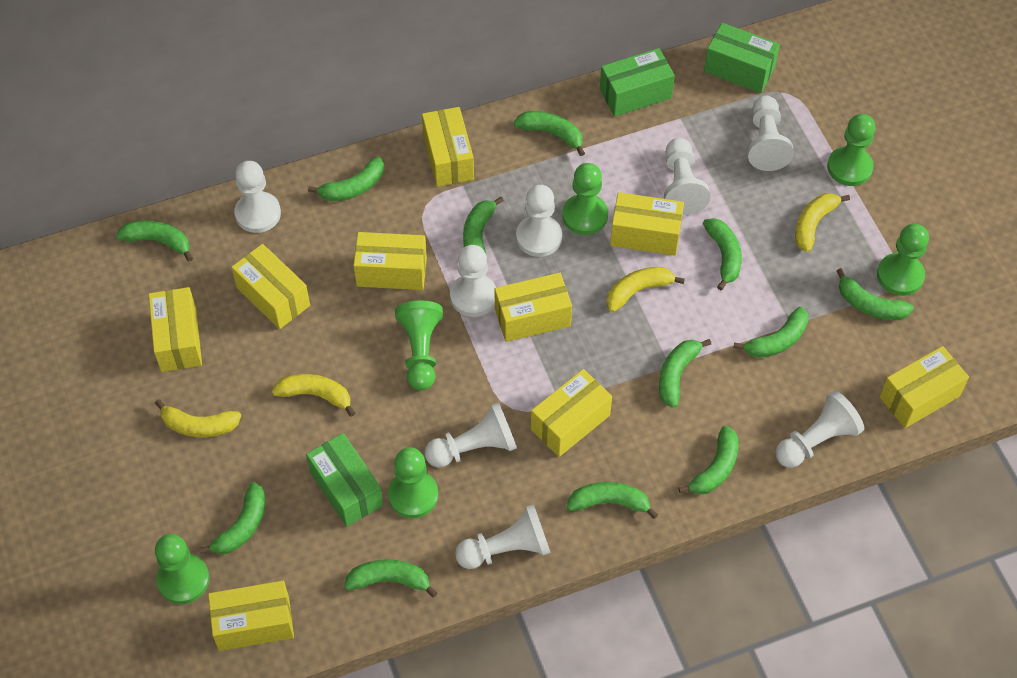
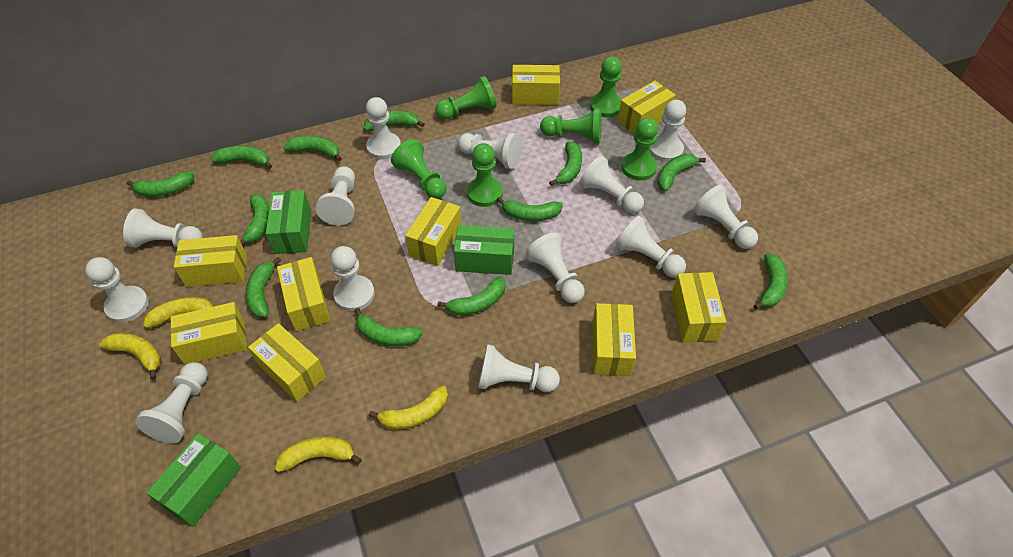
white pawn: [234,161,281,233] [425,402,517,468] [450,245,496,317] [455,504,551,569] [516,185,562,257] [664,138,711,215] [748,95,794,171] [776,391,864,468] = 8 -> [85,257,149,323] [123,208,203,247] [135,362,208,444] [316,167,355,226] [331,246,375,312] [366,97,401,160] [458,133,521,169] [478,344,560,392] [526,232,585,303] [580,156,644,214] [615,216,686,278] [650,100,686,162] [693,185,758,249] = 13

